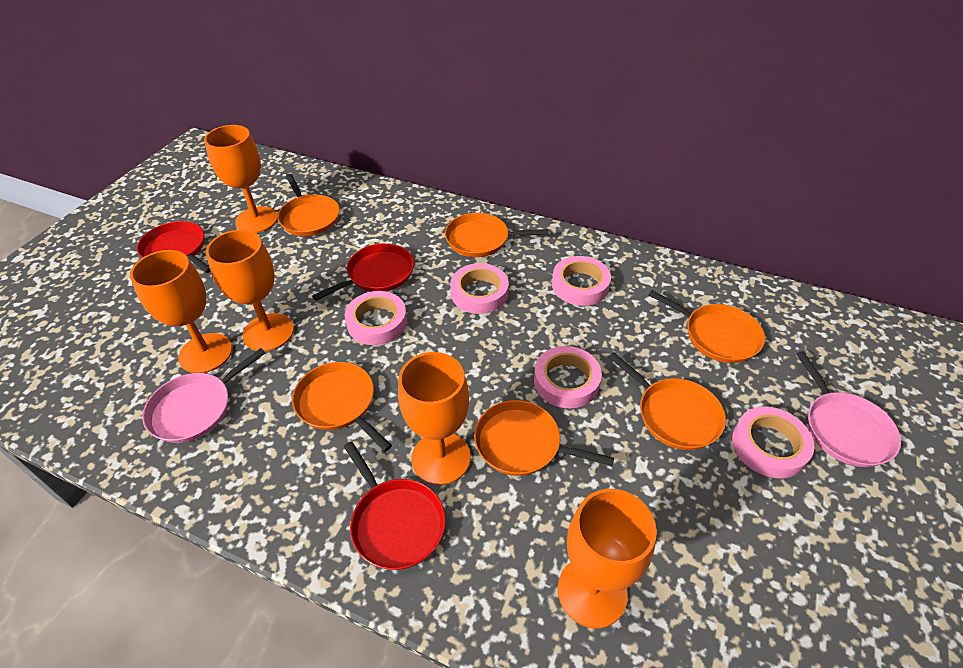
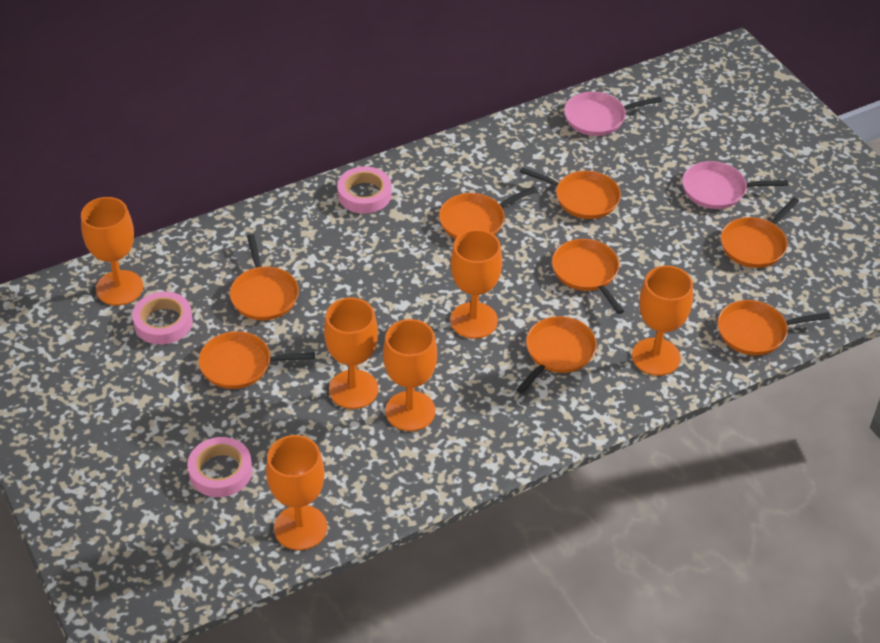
orange goblet: [130,250,232,373] [204,125,278,233] [206,230,294,351] [398,352,471,485] [558,489,657,629] = 5 -> [81,197,143,306] [266,435,327,550] [324,298,378,409] [383,319,437,431] [450,229,502,339] [632,266,693,376] = 6
orange pan: [278,174,340,236] [292,362,392,452] [445,213,548,257] [474,400,614,476] [608,352,726,450] [649,290,765,363] = 6 -> [199,331,315,389] [230,234,299,320] [439,186,537,239] [516,316,597,393] [520,167,621,219] [552,239,624,314] [717,300,830,355] [721,198,799,268] = 8
pink tape: [345,291,407,345] [450,263,509,314] [534,346,602,408] [552,256,611,306] [732,407,814,478] = 5 -> [132,292,193,345] [187,437,252,497] [337,166,392,214] = 3
red pan: [137,221,211,273] [312,243,414,301] [344,441,446,570] = 3 -> none = 0

